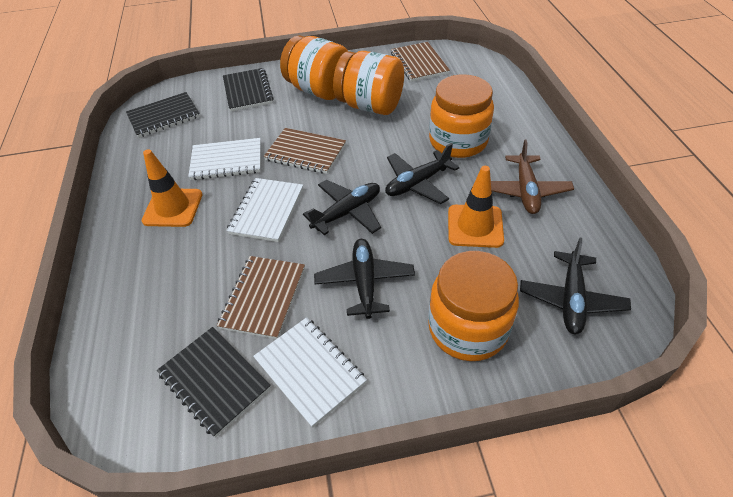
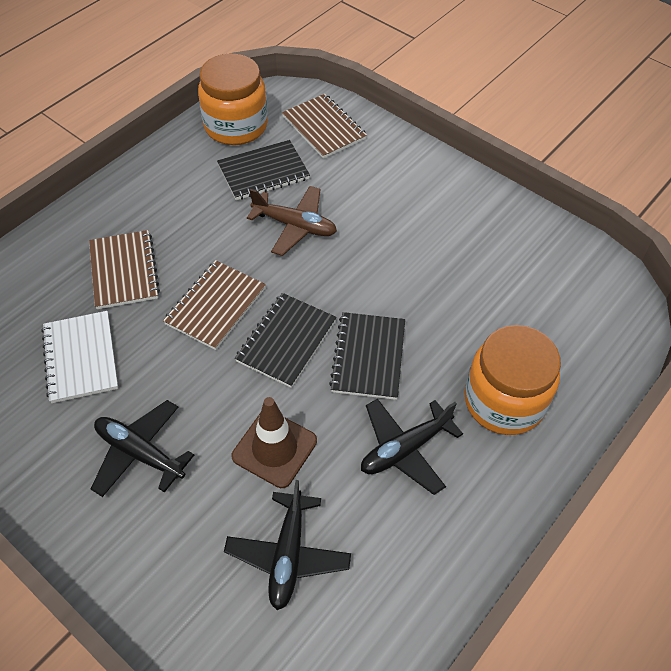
black plane: [303,180,381,235] [314,239,415,319] [385,143,459,204] [520,238,631,334] = 4 -> [91,400,194,497] [224,480,351,610] [361,399,463,495] = 3
brown traffic cone: none = 0 -> [232,397,317,488] = 1
orange jar: [280,35,348,100] [333,51,404,115] [428,251,519,361] [429,75,494,158] = 4 -> [198,54,268,145] [464,325,561,435] = 2
orange traffic cone: [142,149,202,227] [448,166,504,248] = 2 -> none = 0
white notebook: [188,138,261,180] [226,178,303,242] [253,317,367,428] = 3 -> [42,311,118,403] = 1

